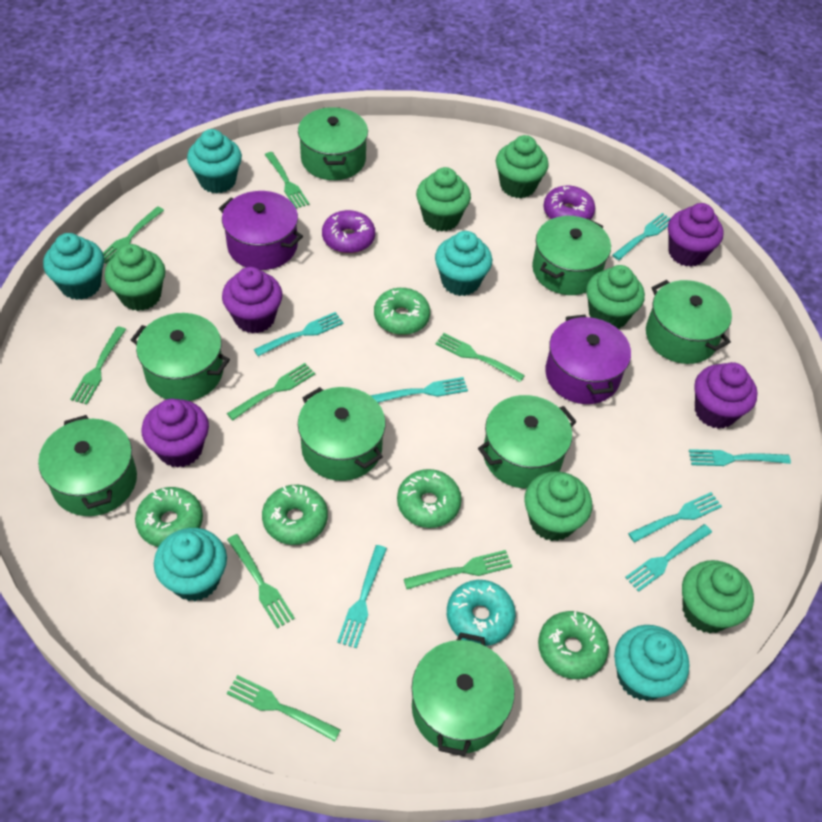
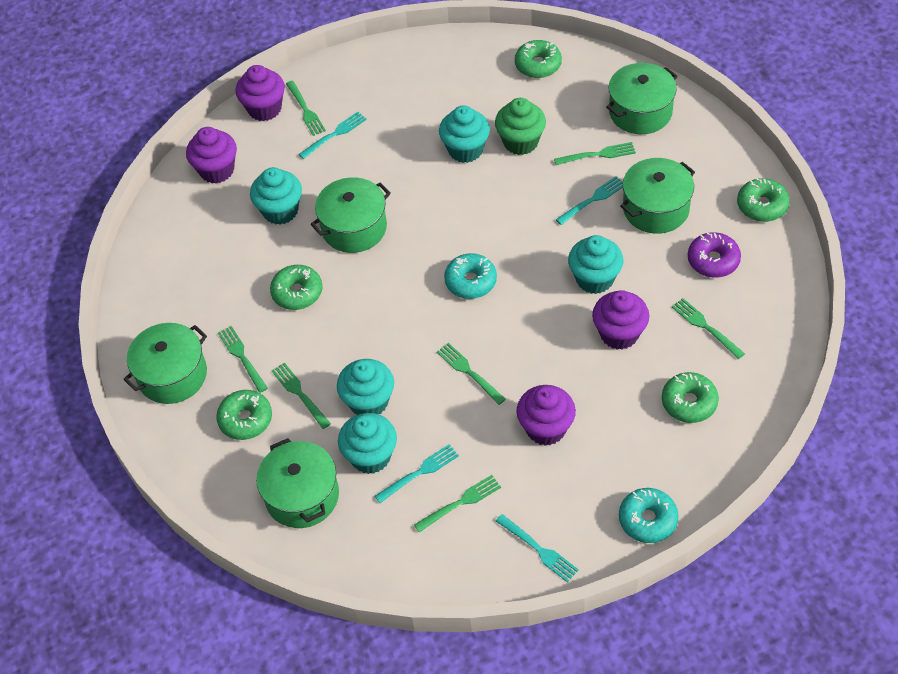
green cupcake: [105,244,165,311] [416,167,471,231] [496,135,549,198] [524,471,592,541] [586,265,645,329] [682,560,754,633] = 6 -> [495,98,546,155] = 1
green fork: [70,326,126,404] [103,206,164,264] [227,363,315,420] [227,534,295,629] [227,675,341,741] [265,152,309,209] [404,550,512,589] [435,333,525,382] = 8 -> [218,326,268,393] [272,362,331,429] [286,81,326,136] [414,475,501,532] [437,343,506,405] [554,142,636,165] [672,298,745,359] = 7
green pot: [38,415,137,516] [131,313,230,401] [298,107,368,180] [298,387,386,481] [411,632,515,756] [478,395,577,488] [532,216,611,295] [646,280,732,364] = 8 -> [123,323,207,404] [256,438,339,528] [311,177,391,253] [606,63,678,134] [620,158,695,234] = 5
purple donut: [322,210,375,253] [543,185,595,219] = 2 -> [688,232,741,278] = 1
purple pot: [219,191,303,270] [545,315,631,404] = 2 -> none = 0
turquoise donut: [447,580,516,646] = 1 -> [444,253,497,299] [619,488,679,543] = 2
turquoise fork: [254,312,344,356] [337,545,387,648] [370,377,468,403] [612,213,671,260] [625,524,712,592] [628,492,722,543] [689,449,791,466] = 7 -> [299,112,367,159] [375,444,459,503] [496,514,579,582] [556,176,623,225] = 4

